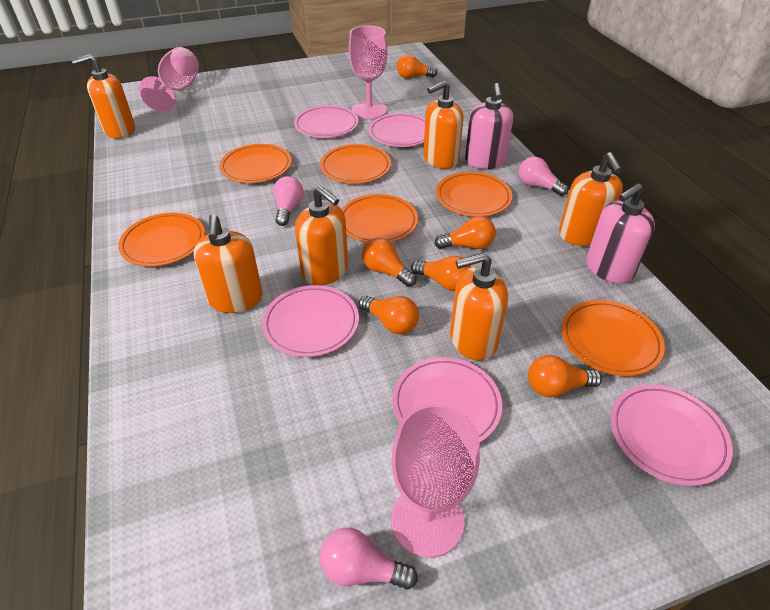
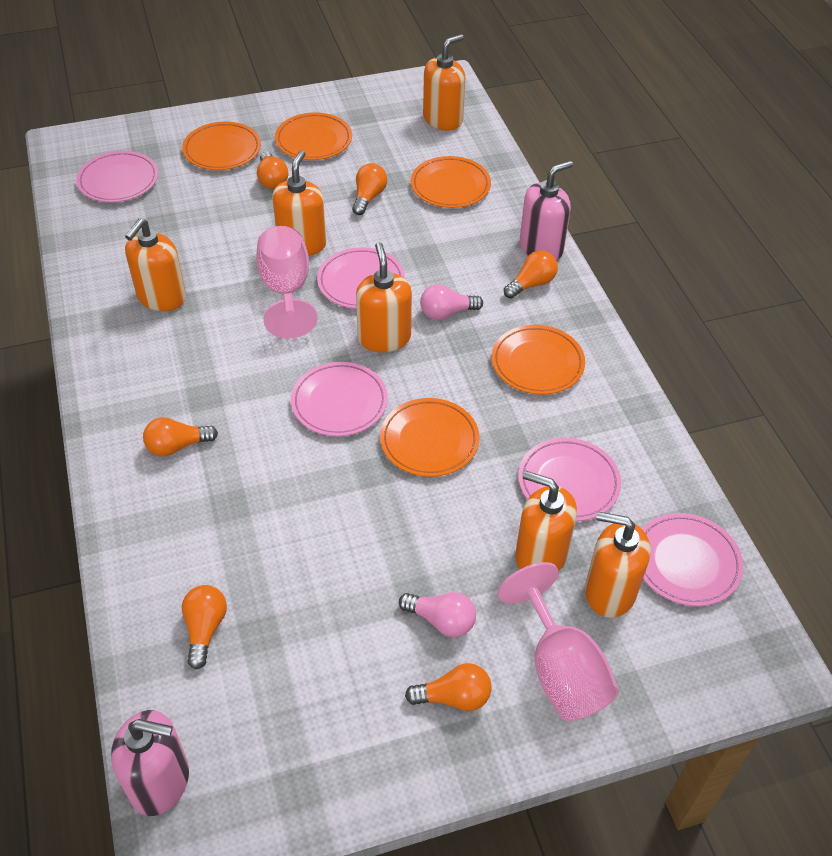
orange plate: [118,213,205,266] [219,144,292,183] [320,144,391,184] [341,194,418,243] [436,172,512,217] [561,300,665,376] = 6 -> [182,122,261,170] [275,112,352,160] [380,398,480,477] [411,156,491,208] [492,325,585,395] = 5
pink goblet: [139,47,199,112] [349,26,387,119] [391,404,480,558] = 3 -> [256,226,318,339] [498,562,619,721] = 2
pink light bulb: [273,176,304,226] [320,528,418,589] [519,156,568,196] = 3 -> [399,592,476,637] [420,284,483,320] = 2

